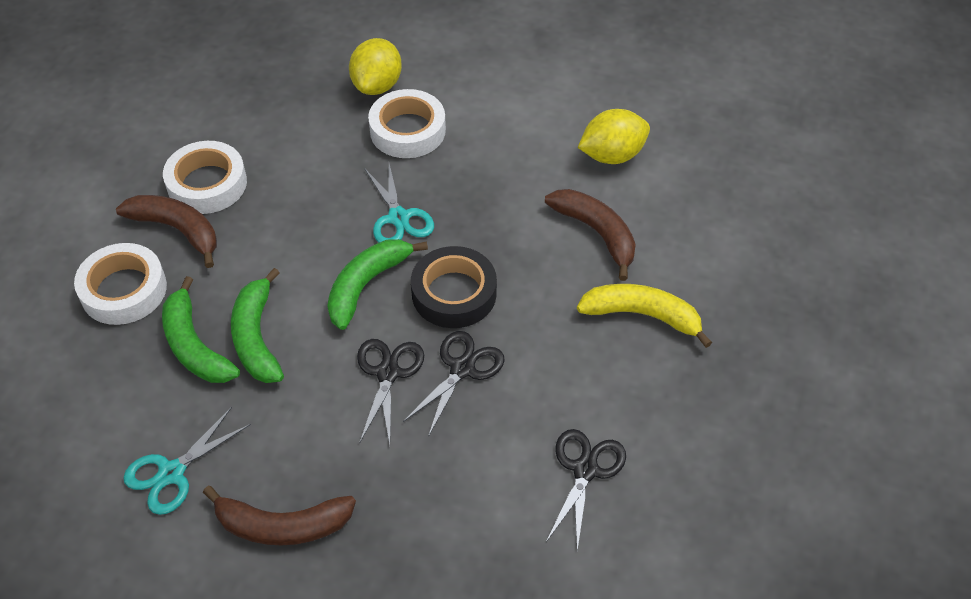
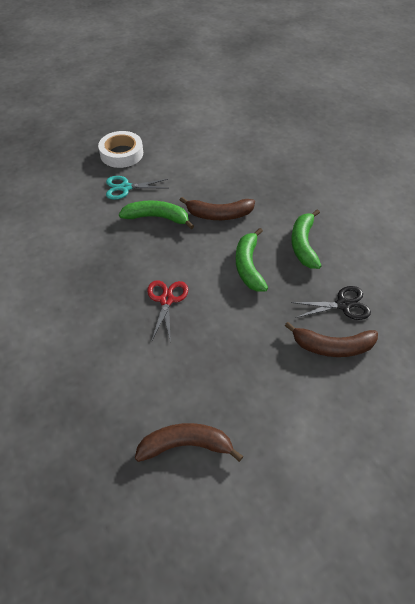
black scissors: [357,339,424,445] [403,331,505,437] [546,429,626,551] = 3 -> [291,286,371,320] = 1
black tape: [411,246,497,328] = 1 -> none = 0
red scissors: none = 0 -> [147,280,188,343] = 1
turquoise scissors: [123,407,251,515] [364,164,434,243] = 2 -> [106,176,169,200] = 1
white tape: [74,243,167,325] [163,141,247,214] [368,89,446,158] = 3 -> [98,131,143,168] = 1
yellow banana: [577,284,712,348] = 1 -> none = 0
yellow lemon: [349,38,402,95] [578,109,650,164] = 2 -> none = 0

